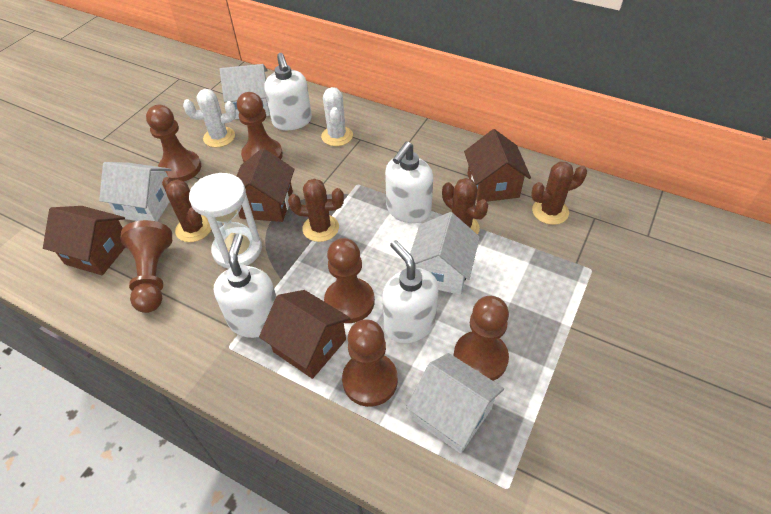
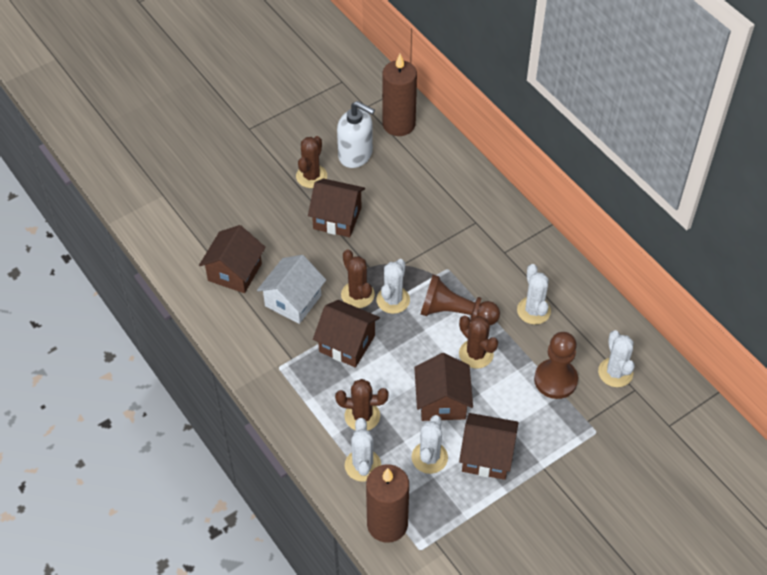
brown candle: none = 0 -> [366,464,409,543] [382,54,417,136] = 2
brown house: [43,206,125,275] [237,148,294,222] [259,290,351,379] [464,129,531,202] = 4 -> [199,225,266,293] [308,178,365,237] [313,300,380,368] [414,353,473,421] [459,413,518,480] = 5
brown pawn: [121,220,172,313] [146,105,201,181] [237,92,283,162] [324,238,375,323] [342,319,398,407] [454,296,509,381] = 6 -> [421,275,500,325] [534,332,578,399] = 2
white cactus: [183,89,236,147] [321,87,353,146] = 2 -> [345,418,381,482] [376,259,410,314] [411,415,448,474] [517,264,551,325] [598,330,635,387] = 5
white hourglass: [189,173,262,269] = 1 -> none = 0
white house: [99,162,171,222] [220,64,270,119] [406,212,480,295] [406,353,504,454] = 4 -> [257,255,326,324] = 1
white soap dispenser: [214,234,276,338] [264,53,312,130] [382,240,439,343] [385,142,433,223] = 4 -> [337,101,375,168] = 1

